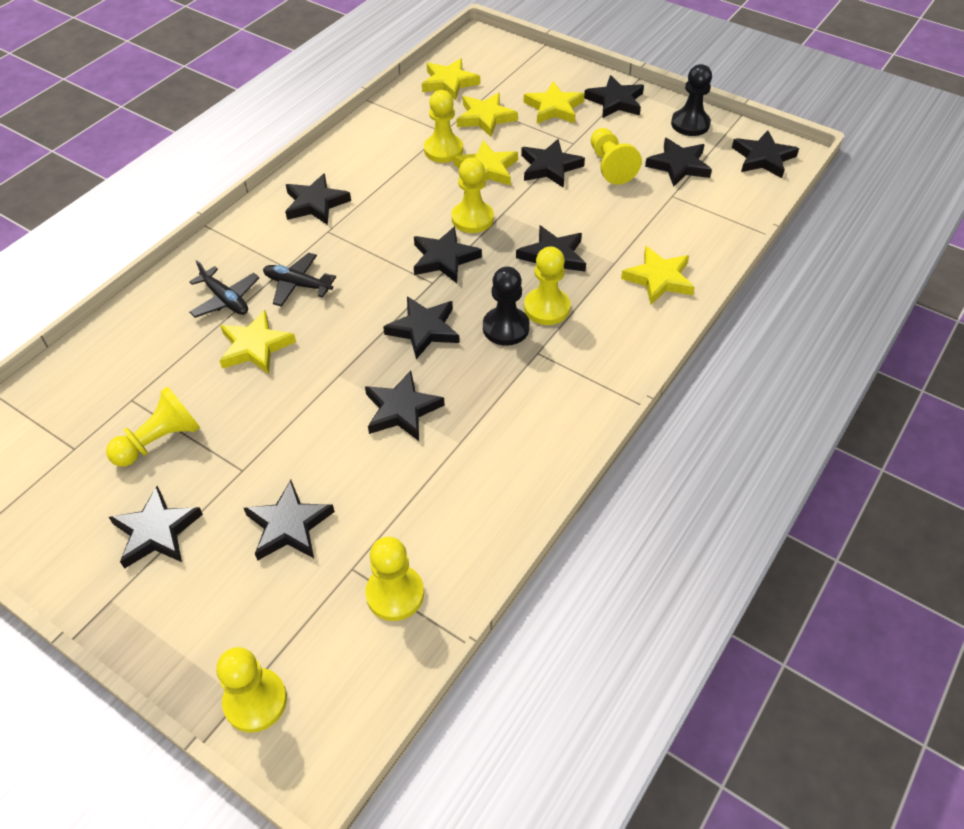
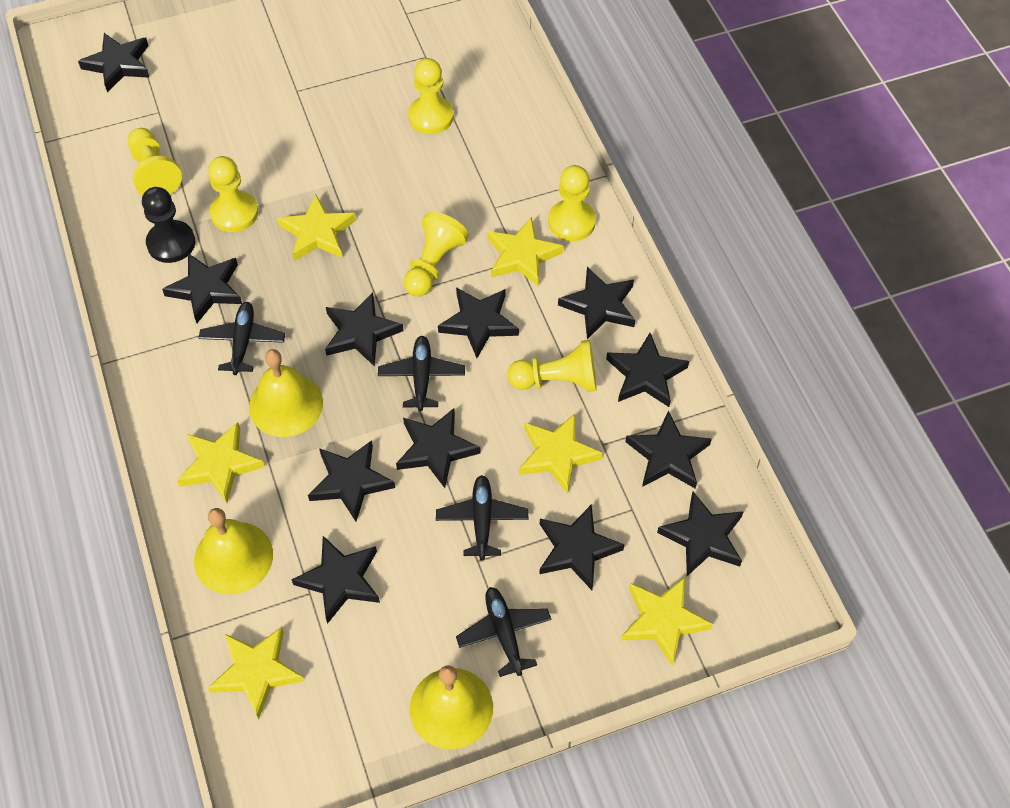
black pawn: [483,266,530,346] [671,64,712,136] = 2 -> [142,187,195,263] = 1
black plane: [189,260,259,318] [263,253,336,307] = 2 -> [199,302,285,375] [378,336,465,412] [436,475,528,560] [456,587,552,677] = 4
black star: [109,486,203,569] [244,480,335,561] [285,173,351,225] [365,370,445,441] [383,296,459,359] [414,226,482,283] [516,225,586,272] [521,139,585,188] [584,75,644,118] [645,138,712,187] [732,130,799,178] = 11 -> [78,33,150,92] [162,253,242,323] [291,536,380,624] [308,440,395,522] [325,292,403,367] [396,408,481,488] [438,287,519,358] [539,505,625,590] [558,267,635,339] [606,333,689,407] [625,410,712,488] [657,492,744,576] = 12
yellow bell: none = 0 -> [194,508,273,594] [249,349,323,437] [410,665,493,749] = 3
yellow pawn: [106,386,200,467] [216,647,287,733] [365,537,424,621] [424,90,463,163] [451,158,494,233] [524,247,570,325] [591,128,642,185] = 7 -> [128,128,182,196] [208,156,258,232] [404,212,469,296] [408,58,454,134] [507,340,597,392] [548,165,596,241] = 6

